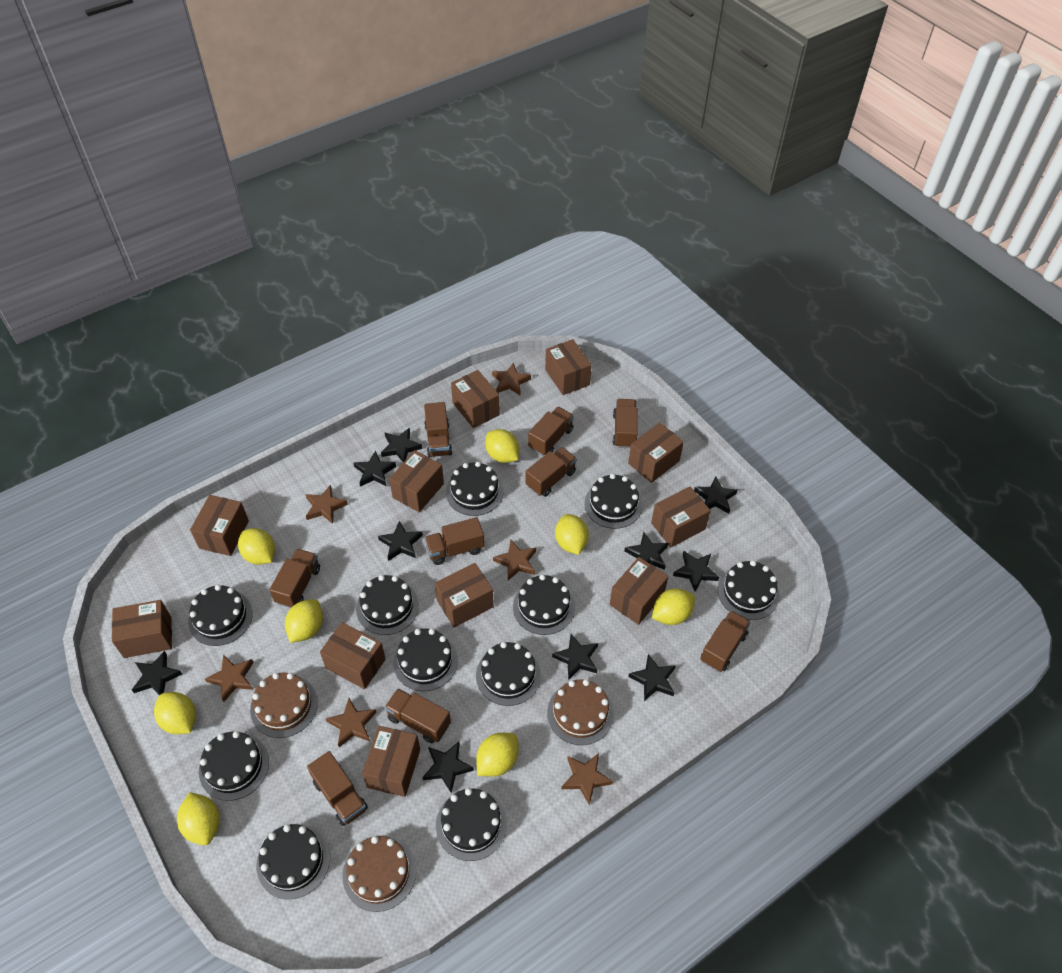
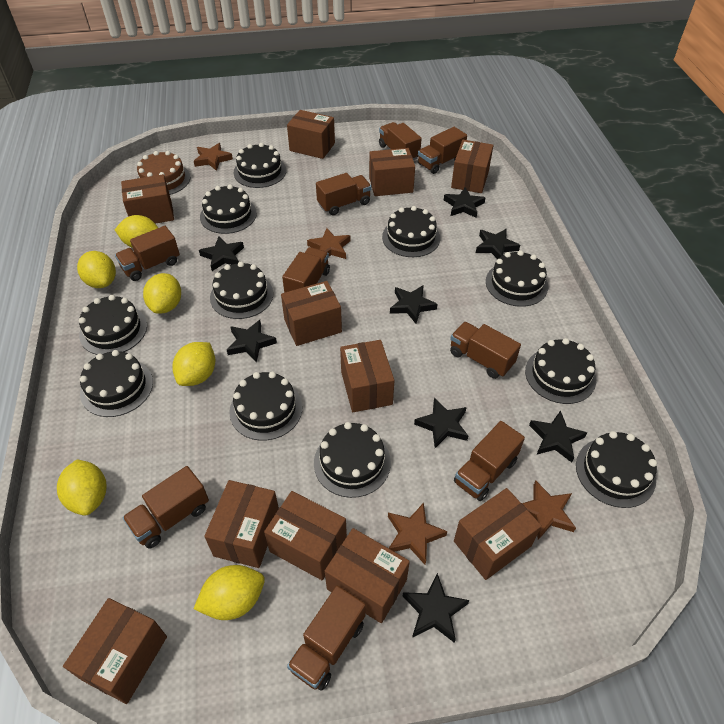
black star: [132,651,182,695] [354,450,396,487] [378,521,423,561] [381,428,422,462] [422,741,474,793] [552,634,598,680] [624,532,668,570] [628,654,676,701] [673,551,719,592] [694,477,738,514] = 10 -> [199,237,244,271] [227,320,277,363] [390,285,437,324] [403,573,469,642] [414,398,468,448] [444,187,485,218] [476,229,520,259] [529,410,587,463] = 8
brown cake: [250,673,318,738] [343,835,416,912] [547,679,614,745] = 3 -> [137,151,190,195] = 1
brown star: [205,655,254,702] [305,485,348,524] [326,698,377,747] [492,362,531,396] [493,540,536,581] [561,753,613,805] = 6 -> [194,143,233,171] [307,228,351,259] [388,503,448,564] [522,481,576,540] = 4
yellow lemon: [154,692,196,734] [177,792,220,845] [238,528,275,565] [285,599,323,643] [476,733,519,777] [485,429,519,463] [555,514,589,555] [652,589,695,625] = 8 -> [57,460,106,516] [77,251,116,288] [115,215,158,248] [143,273,181,314] [172,342,215,386] [194,565,265,620] = 6

